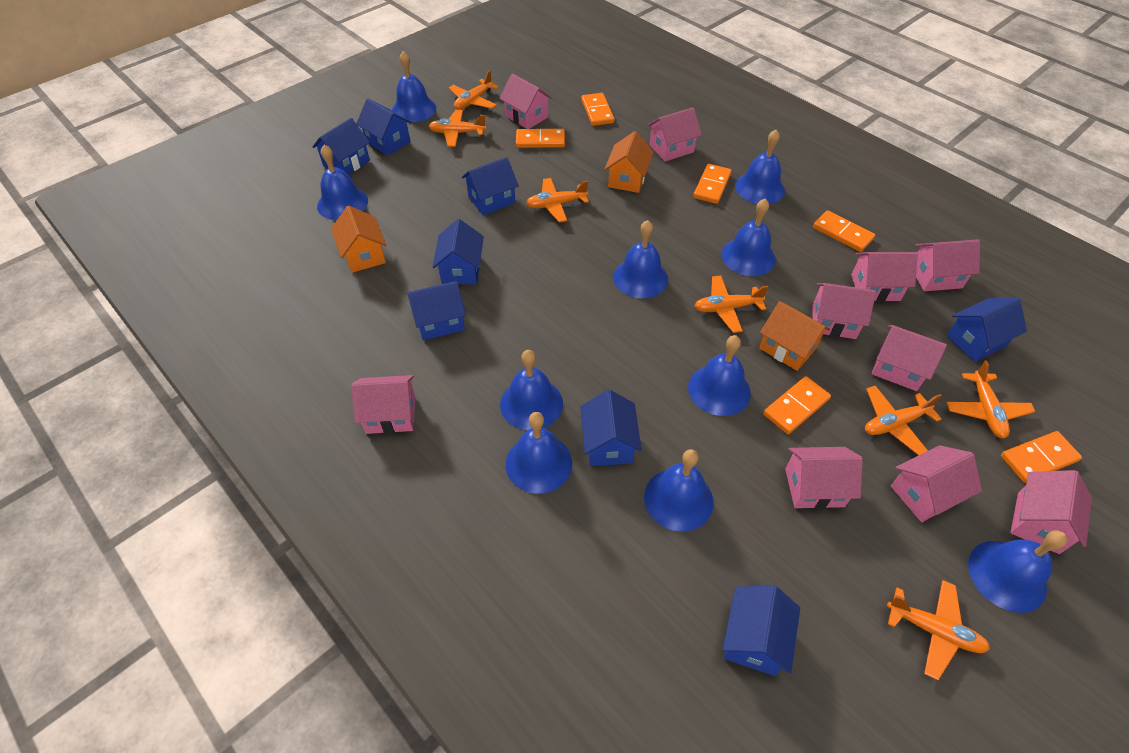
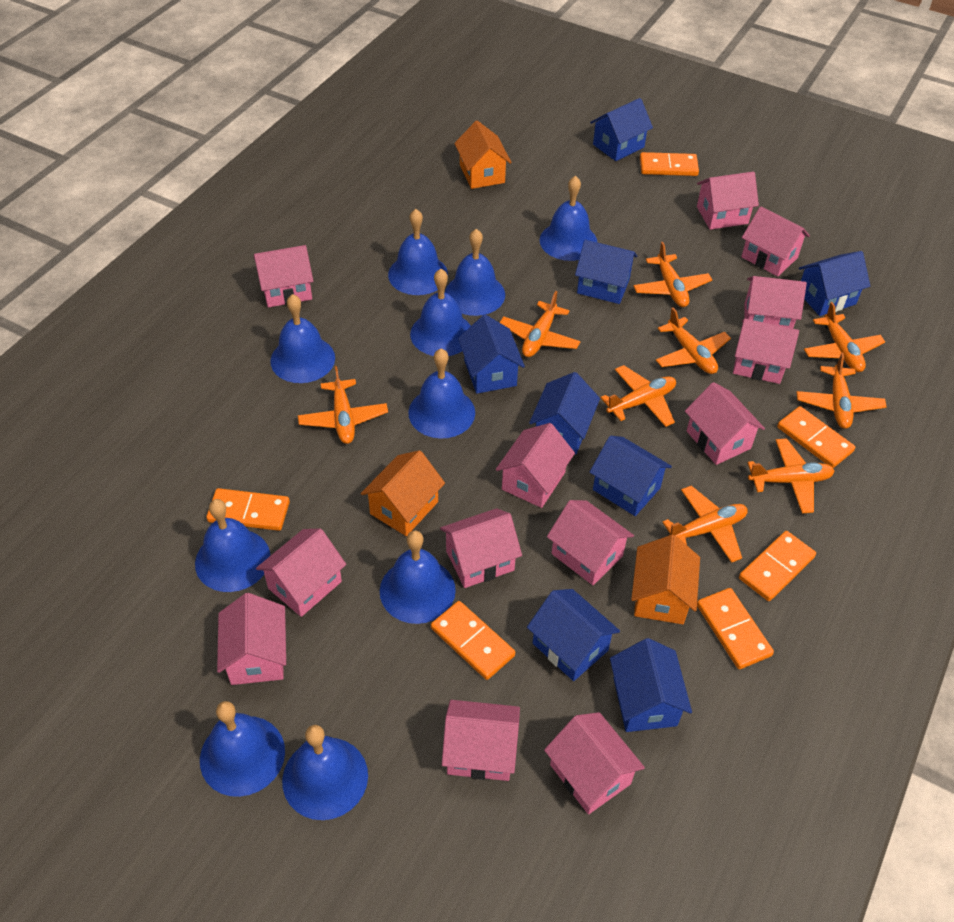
orange plane: [429,110,486,147] [449,70,499,110] [526,178,589,222] [695,276,768,333] [865,386,942,456] [887,580,990,680] [946,360,1035,439] = 7 -> [298,366,388,444] [499,291,581,357] [601,365,676,427] [633,242,712,307] [656,308,731,374] [663,486,748,563] [748,439,834,513] [796,353,886,429] [804,302,885,372] = 9
pink house: [351,375,415,434] [499,74,552,129] [648,107,702,162] [785,447,863,509] [812,283,876,339] [851,252,918,302] [872,325,947,391] [891,445,982,522] [915,239,980,291] [1011,470,1092,554] = 10 -> [217,593,286,685] [254,245,313,307] [256,528,346,617] [440,508,522,588] [442,700,520,781] [496,423,575,508] [544,712,645,814] [547,500,634,585] [685,382,765,465] [697,171,759,230] [733,319,799,384] [741,207,810,276] [745,276,807,328] = 13

